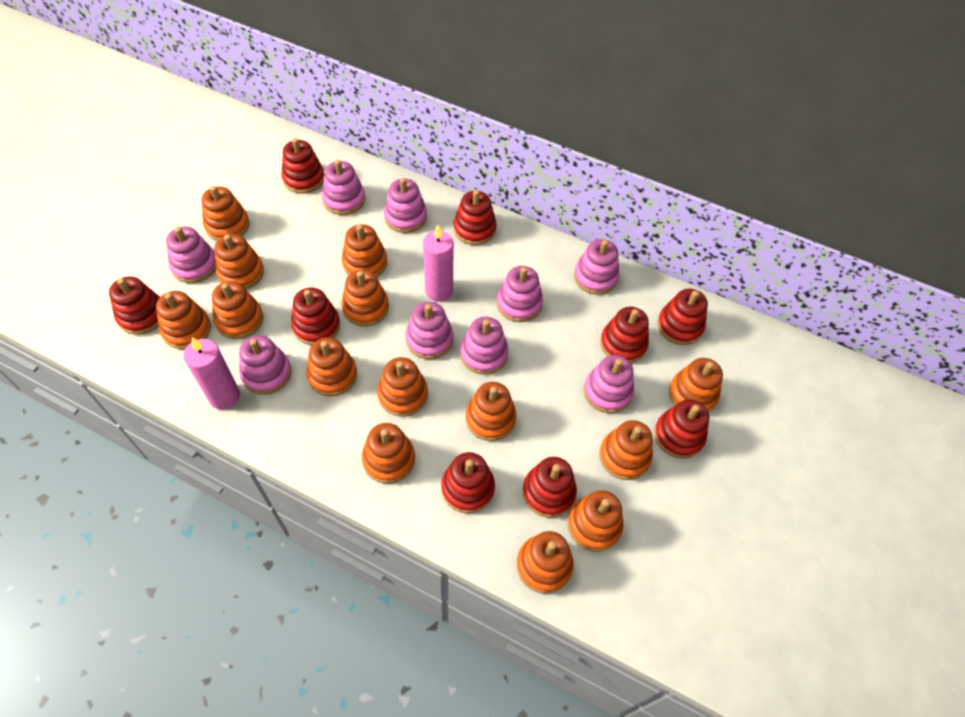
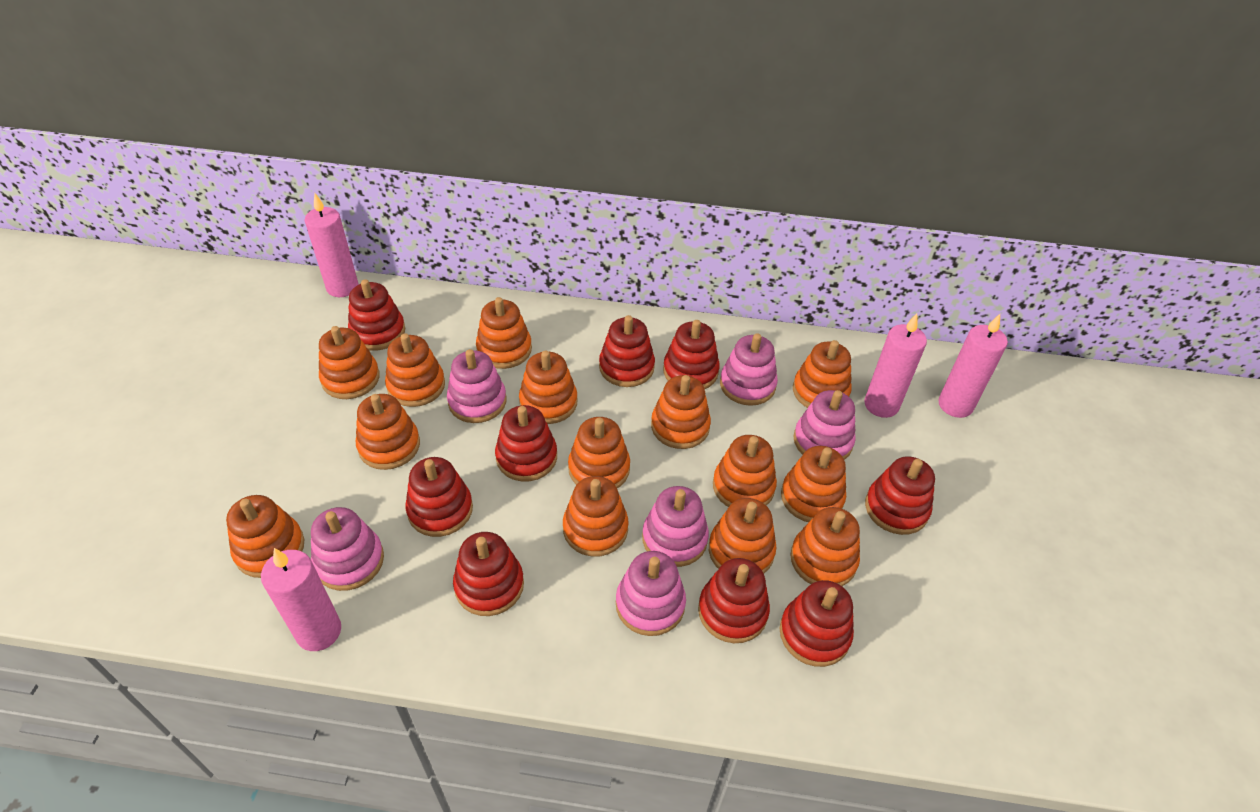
pink candle: [184,337,240,410] [423,225,453,302] = 2 -> [261,548,341,651] [305,193,359,297] [864,314,927,418] [938,314,1008,418] = 4
pink stacking toy: [166,226,216,283] [239,335,292,395] [322,160,365,215] [384,178,427,233] [406,302,453,359] [460,317,509,375] [497,266,543,322] [574,239,619,295] [584,355,634,413] = 9 -> [311,507,384,591] [447,349,506,423] [616,551,686,636] [642,486,709,567] [720,333,778,406] [793,390,856,460] = 6

